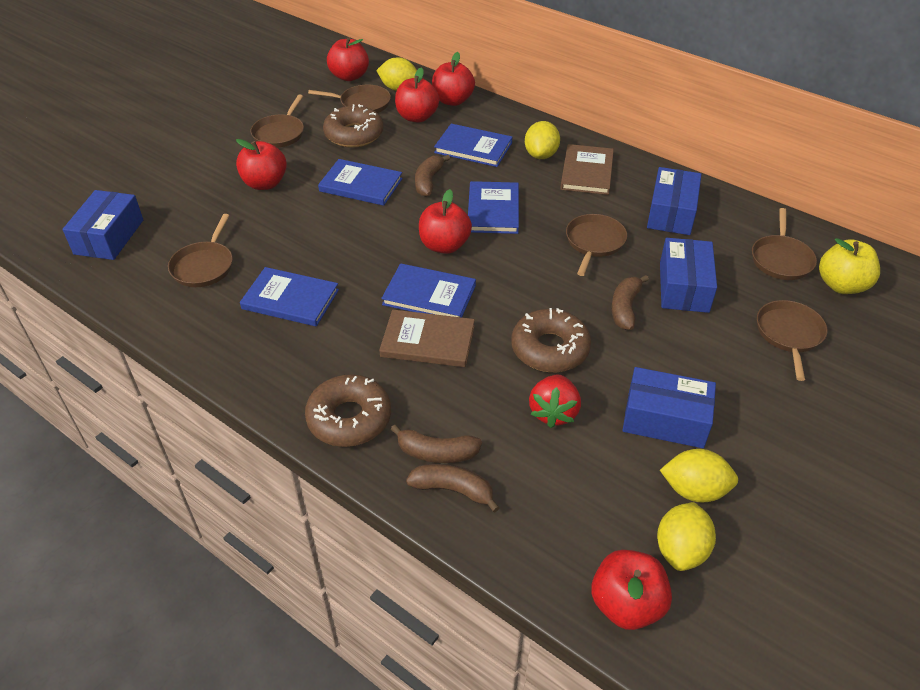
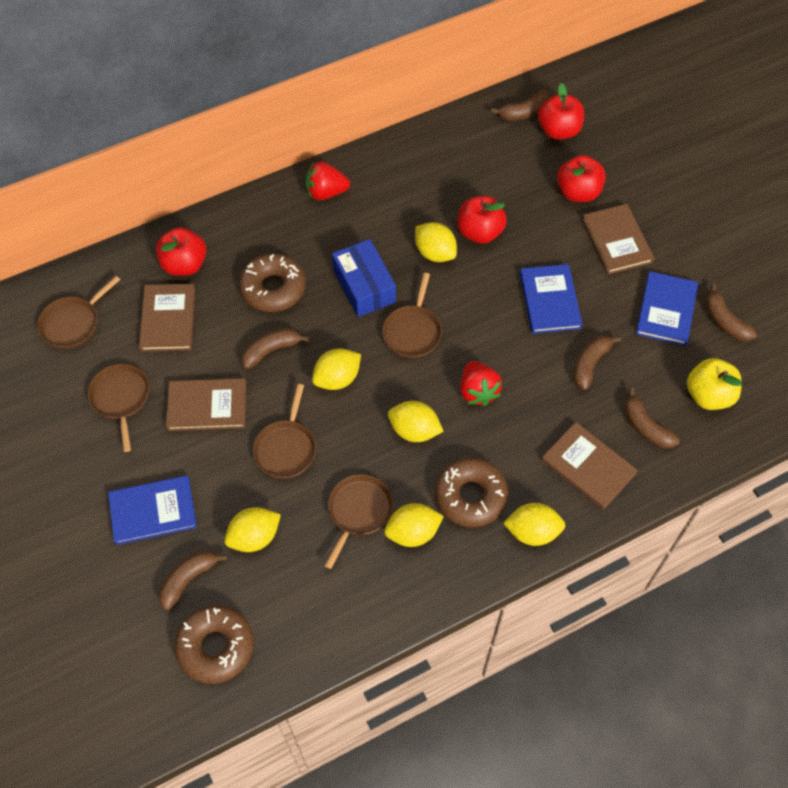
blue book: [240,267,339,326] [318,159,402,206] [381,263,476,317] [434,124,512,167] [468,181,519,234] = 5 -> [108,475,197,545] [520,264,583,334] [636,271,698,346] = 3
blue box: [62,190,143,260] [622,367,716,448] [647,167,702,235] [660,238,717,313] = 4 -> [332,239,396,317] = 1
brown banana: [390,424,482,463] [406,464,500,513] [415,155,450,197] [611,275,649,330] = 4 -> [159,550,227,610] [242,328,309,369] [491,90,550,121] [574,336,621,390] [624,388,680,449] [705,284,757,341] = 6
brown book: [379,310,475,367] [560,144,614,195] = 2 -> [139,284,195,352] [166,378,246,431] [542,422,638,510] [582,204,655,274] = 4
brown pan: [168,214,233,287] [251,94,304,148] [308,85,391,113] [566,214,627,276] [752,208,817,280] [757,300,828,381] = 6 -> [38,276,120,349] [88,364,150,452] [253,384,316,479] [325,474,393,569] [383,273,442,358] = 5
red apple: [236,139,287,190] [327,37,369,81] [395,67,439,123] [419,189,472,254] [432,52,475,106] [591,550,672,630] = 6 -> [156,227,207,276] [458,196,507,244] [538,83,584,140] [557,155,606,202] = 4
red strawberry: [529,375,581,428] = 1 -> [306,161,350,200] [460,361,502,406] = 2
yellow lemon: [376,57,417,91] [525,121,560,159] [657,502,716,571] [660,449,738,502] = 4 -> [224,507,281,552] [312,348,361,390] [384,503,444,547] [388,401,444,442] [415,222,457,262] [503,503,566,546] = 6

